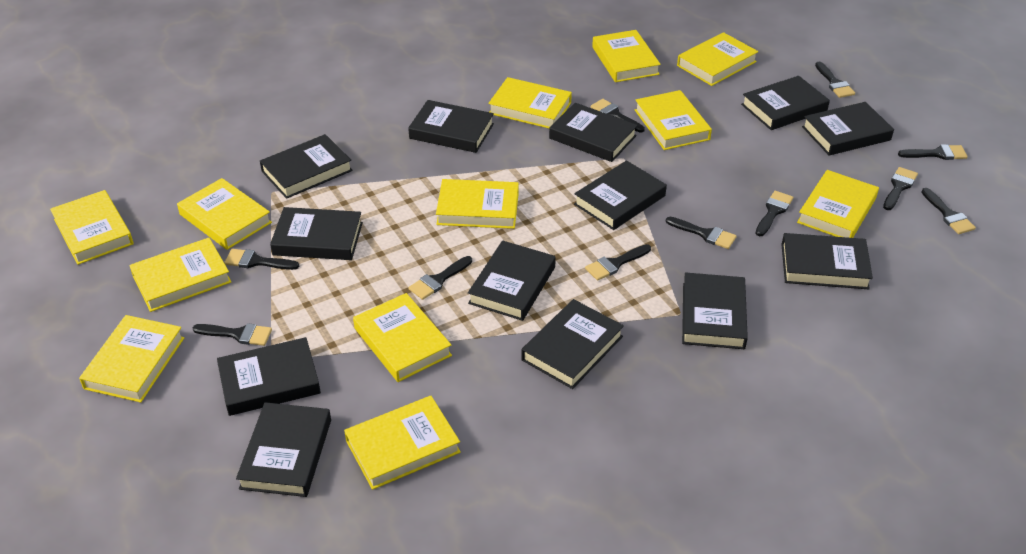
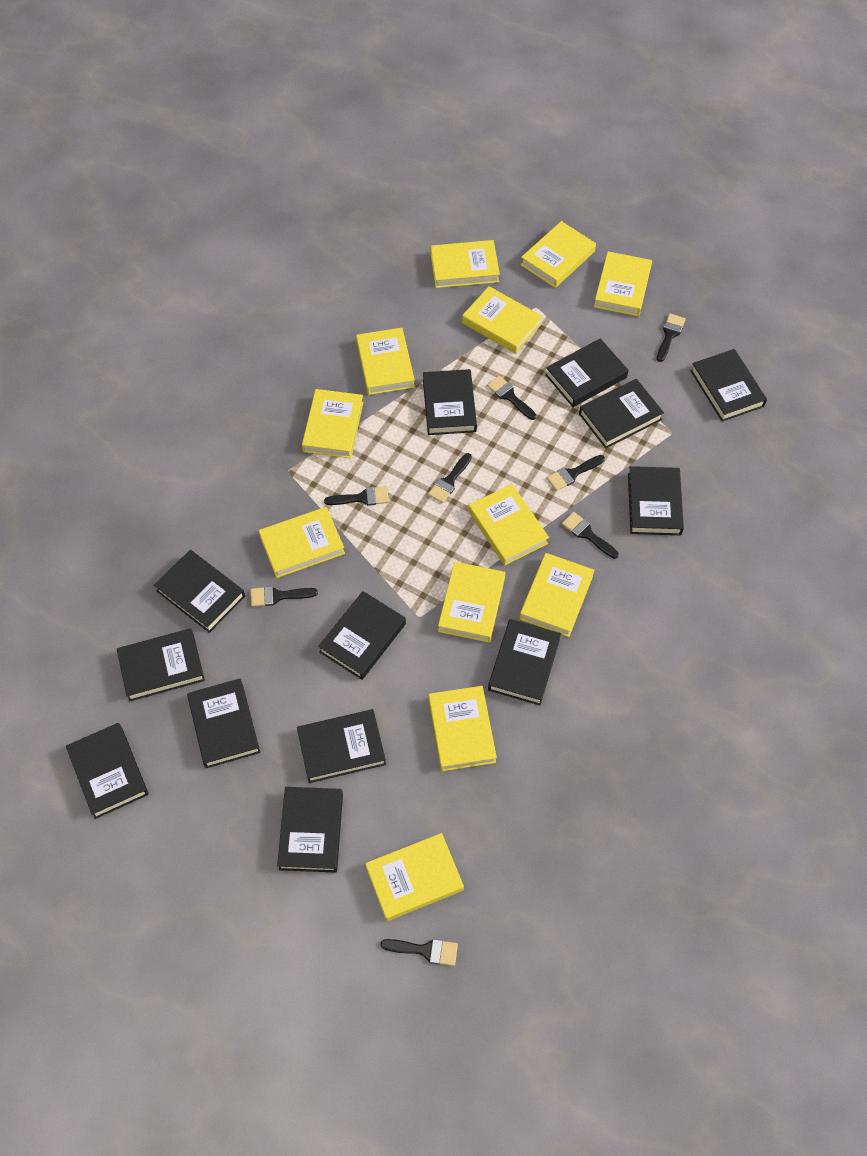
black brush: [193,323,272,346] [224,249,299,270] [409,256,472,300] [585,244,651,281] [591,99,645,133] [666,217,737,249] [755,191,793,236] [815,62,855,98] [883,167,918,210] [898,144,968,160] [921,188,976,234] = 11 -> [250,586,318,607] [324,486,389,506] [380,939,458,966] [428,453,472,503] [487,376,536,420] [547,455,605,491] [562,512,619,559] [657,314,686,362] = 8

